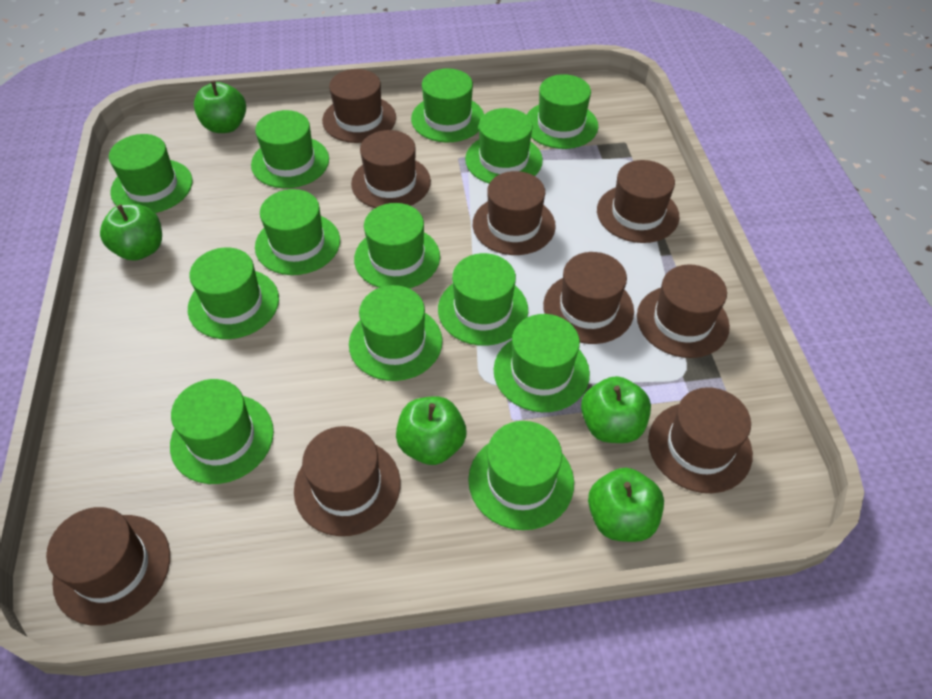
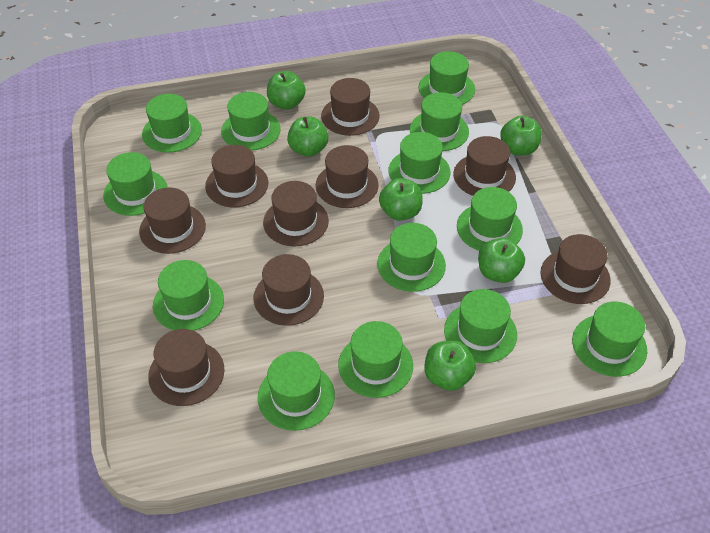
green apple: [100,204,162,261] [194,81,246,133] [396,396,466,465] [581,376,651,443] [588,468,664,542] = 5 -> [267,71,306,110] [287,117,328,157] [379,178,423,221] [425,341,476,391] [478,238,525,283] [500,116,542,156] = 6

